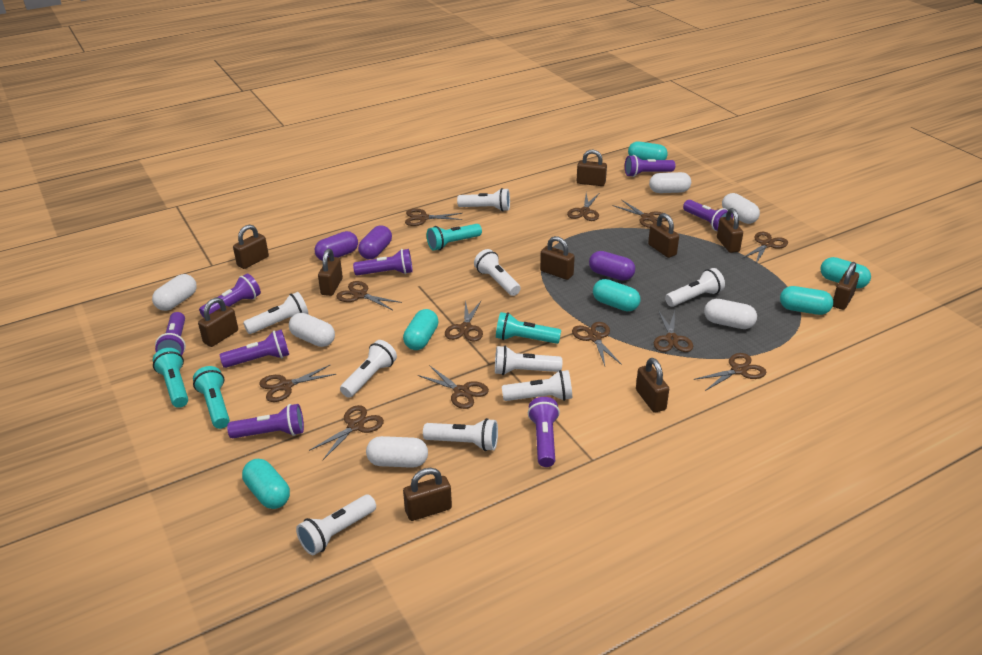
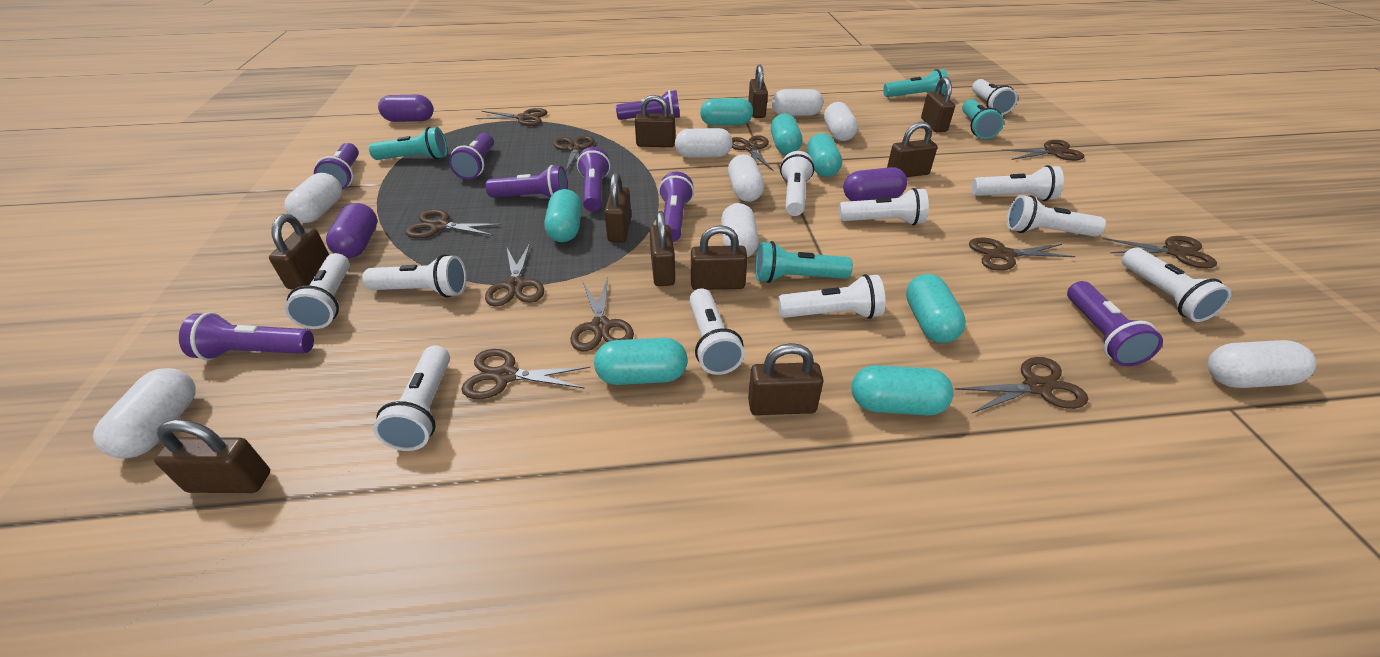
brown scissors: [259,365,336,402] [309,405,384,460] [336,281,402,310] [405,208,463,226] [417,365,489,409] [445,300,483,342] [567,193,599,221] [572,322,622,366] [613,200,667,228] [654,310,693,352] [694,353,766,391] [741,232,788,265] = 12 -> [405,209,503,238] [462,349,590,399] [476,108,547,126] [485,243,544,306] [553,135,594,171] [570,277,634,352] [732,135,774,171] [954,357,1088,413] [969,238,1075,271] [1001,140,1085,161] [1102,236,1217,268] = 11
turquoise capsule: [242,459,290,509] [403,309,439,350] [593,279,640,312] [628,141,668,160] [780,286,833,315] [820,257,871,288] = 6 -> [545,189,582,242] [594,338,688,385] [700,98,753,126] [771,113,802,154] [807,133,842,177] [852,365,954,415] [906,274,966,343] = 7
white capsule: [152,274,197,311] [289,313,335,347] [366,436,428,468] [649,172,691,193] [704,299,757,329] [722,193,760,224] = 6 -> [93,368,196,458] [284,173,342,223] [675,128,733,158] [721,203,759,257] [728,154,764,202] [772,89,823,116] [824,102,858,141] [1208,340,1316,388] = 8
white flashlight: [243,292,309,334] [296,495,376,555] [340,340,397,398] [423,418,498,451] [457,188,510,211] [474,249,521,296] [495,346,562,375] [502,370,572,401] [665,268,725,307] = 9 -> [285,253,350,329] [362,254,467,298] [373,345,450,451] [689,288,745,375] [778,274,885,319] [780,151,814,216] [839,188,929,225] [972,79,1017,115] [972,165,1064,201] [1007,195,1106,237] [1121,248,1232,322] = 11

